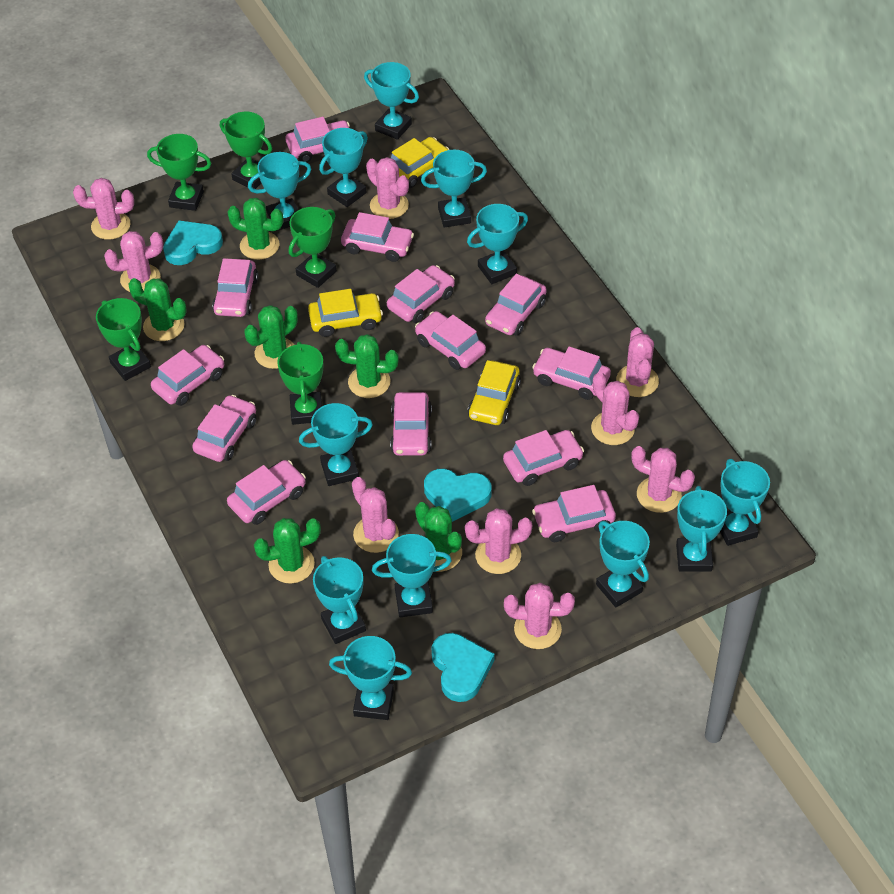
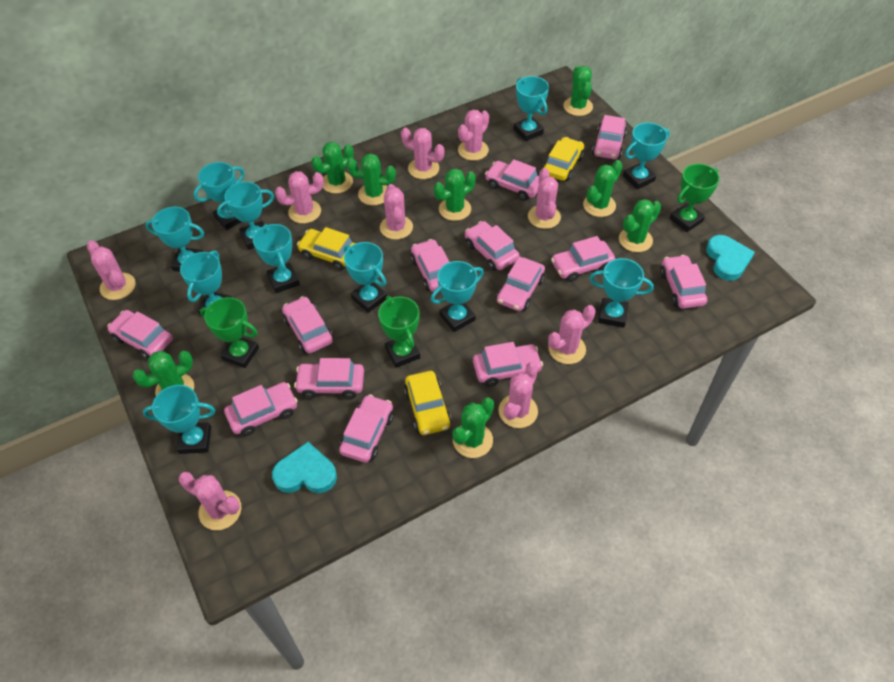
green cactus: [128,278,187,341] [227,198,283,260] [245,305,298,369] [254,518,321,584] [335,334,399,398] [415,502,462,572] = 6 -> [132,351,194,396] [312,142,354,194] [347,153,396,205] [434,168,476,221] [452,398,494,458] [564,66,593,116] [583,160,623,217] [619,199,661,252] = 8
green trophy: [96,298,151,381] [147,134,211,211] [220,112,272,189] [277,342,323,425] [289,207,337,288] = 5 -> [200,297,259,368] [378,296,420,368] [669,164,720,232] = 3
turquoise heart: [163,221,223,265] [424,469,492,522] [431,633,495,702] = 3 -> [272,442,337,493] [706,235,755,281] = 2
turquoise trophy: [248,152,311,231] [299,403,373,486] [313,556,366,644] [319,128,368,207] [329,636,412,720] [364,62,419,140] [372,534,452,617] [421,150,487,228] [467,204,528,284] [596,521,650,607] [676,486,727,572] [720,459,770,546] = 12 -> [143,385,215,454] [145,207,204,272] [180,250,232,316] [193,162,244,230] [217,182,274,250] [253,224,300,293] [344,242,387,313] [431,261,484,332] [514,76,549,141] [589,258,654,328] [623,122,670,189] = 11

